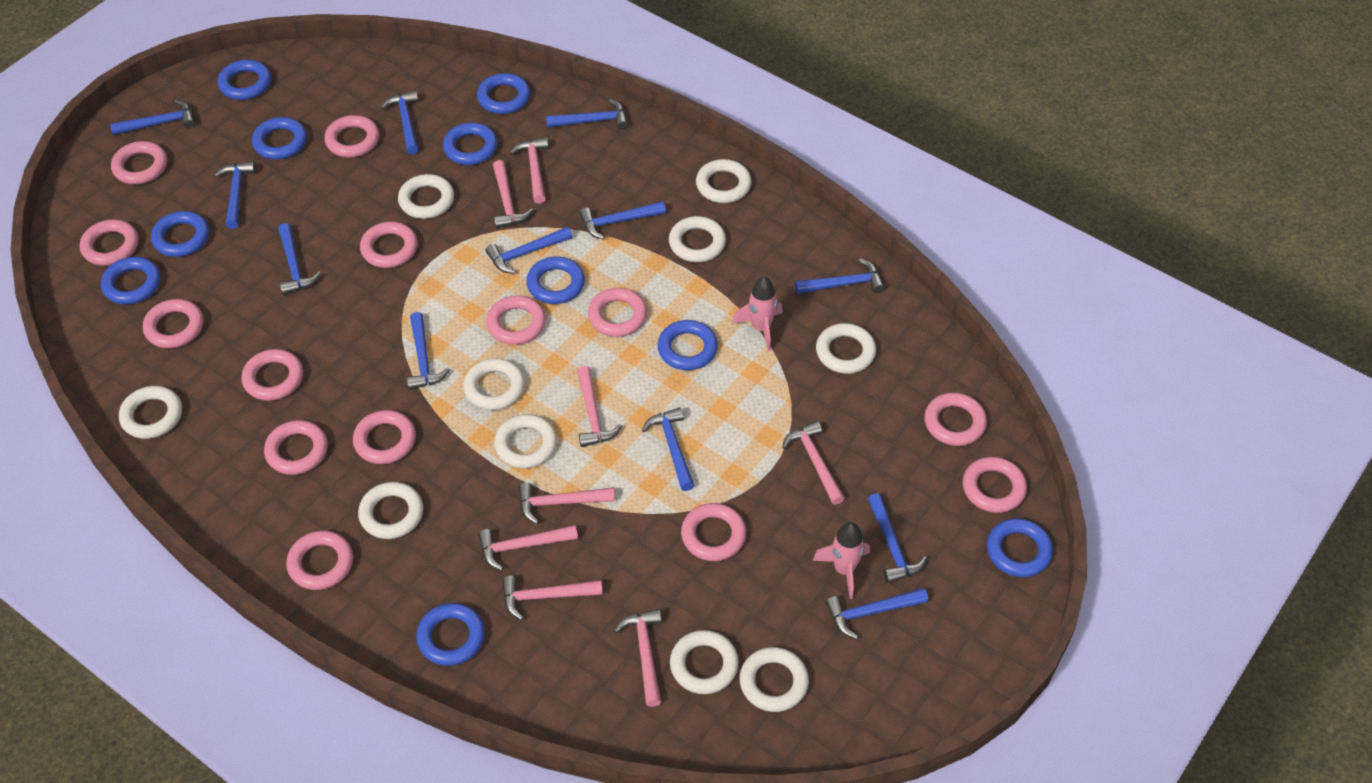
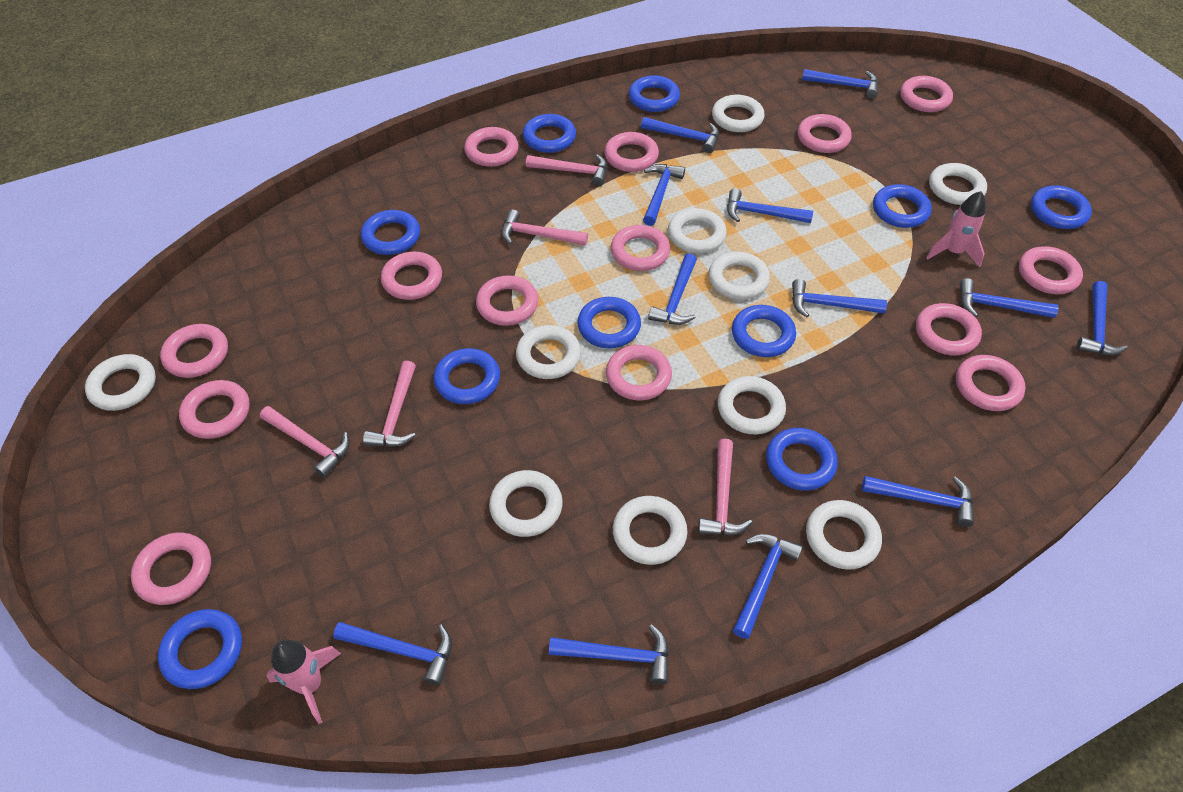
pink hammer: [478,525,578,571] [493,160,533,228] [502,576,603,620] [510,137,549,204] [518,482,615,524] [577,366,622,447] [614,609,662,707] [782,421,845,505] = 8 -> [260,406,350,478] [363,360,416,447] [502,209,588,246] [526,154,607,186] [698,439,752,535] = 5

